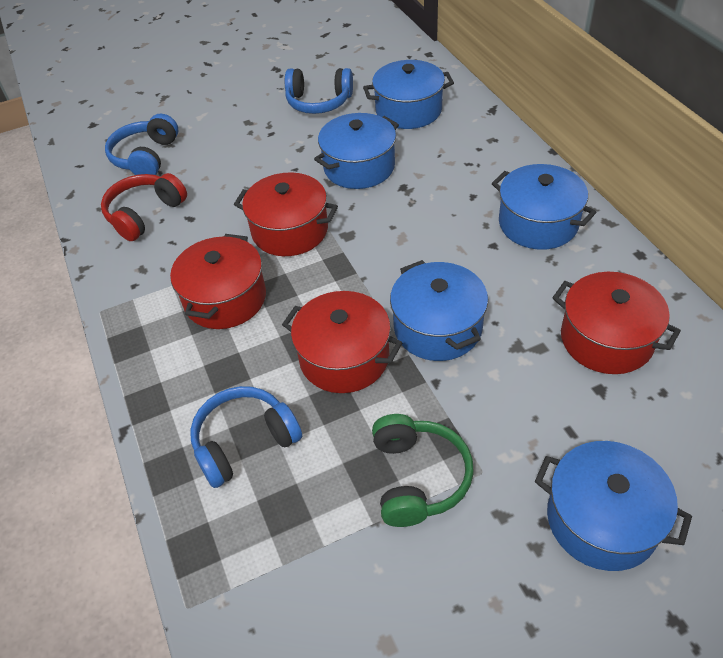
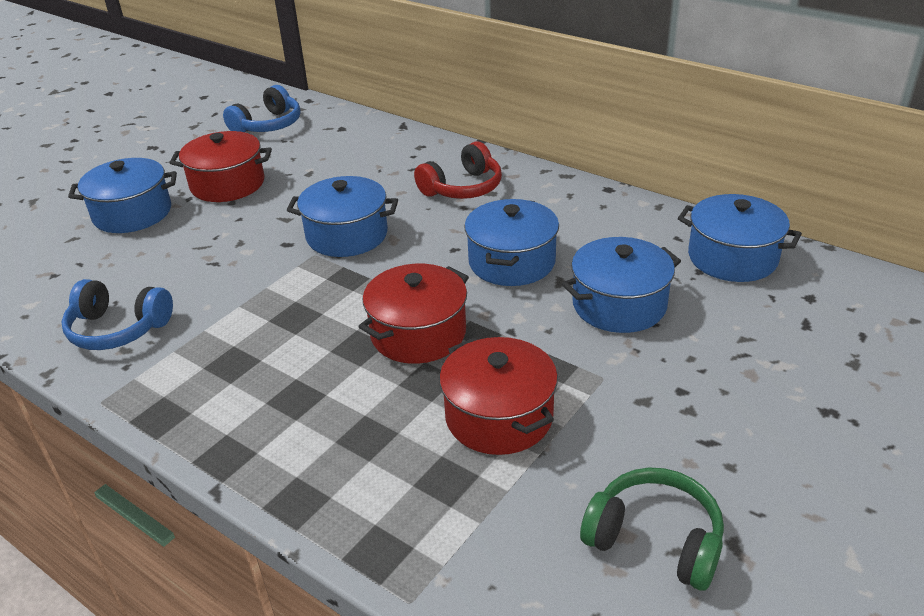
blue headphones: [105,114,179,175] [190,386,302,488] [285,68,353,114] = 3 -> [62,279,173,350] [223,85,301,132] = 2
red pot: [170,234,266,329] [234,172,338,256] [282,291,402,393] [552,272,681,374] = 4 -> [170,131,272,202] [358,264,469,364] [439,337,558,455] = 3

